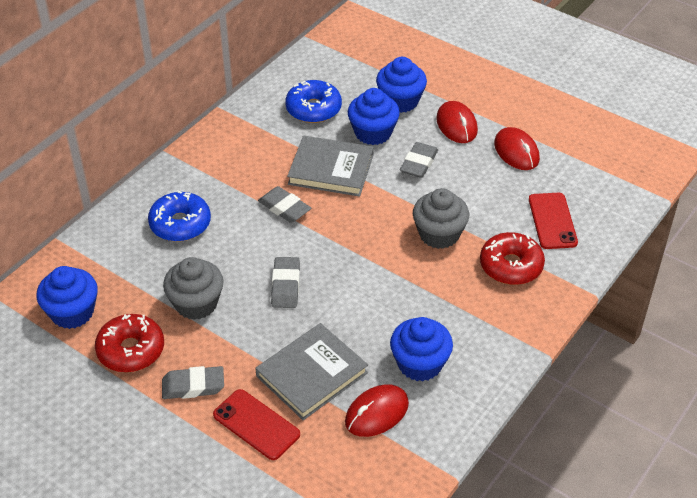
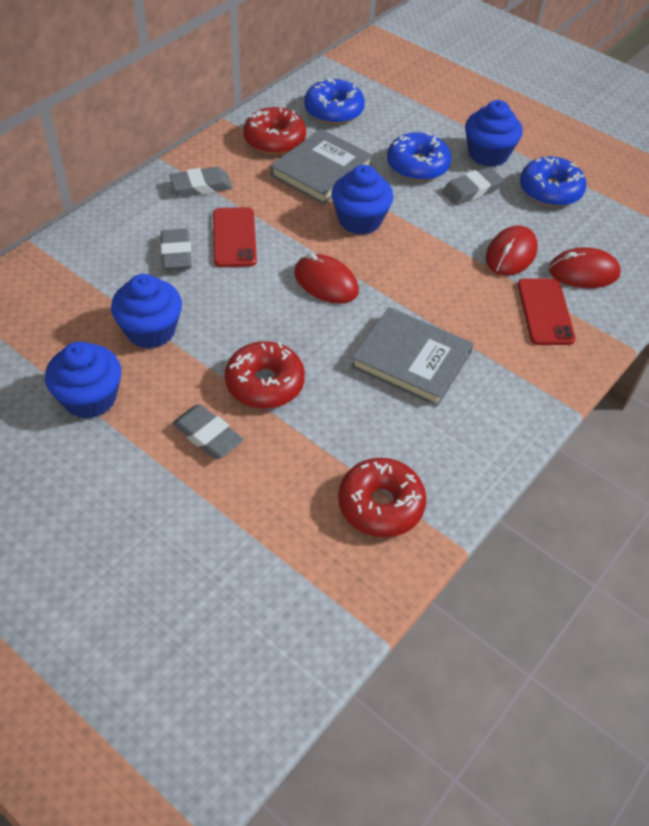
blue donut: [148,190,211,242] [285,80,342,123] = 2 -> [304,78,365,124] [387,132,451,181] [520,157,586,207] = 3
grey cupcake: [163,257,224,320] [413,188,469,249] = 2 -> none = 0
red donut: [95,314,164,372] [480,232,545,285] = 2 -> [225,341,305,409] [243,107,306,155] [338,458,426,538] = 3

